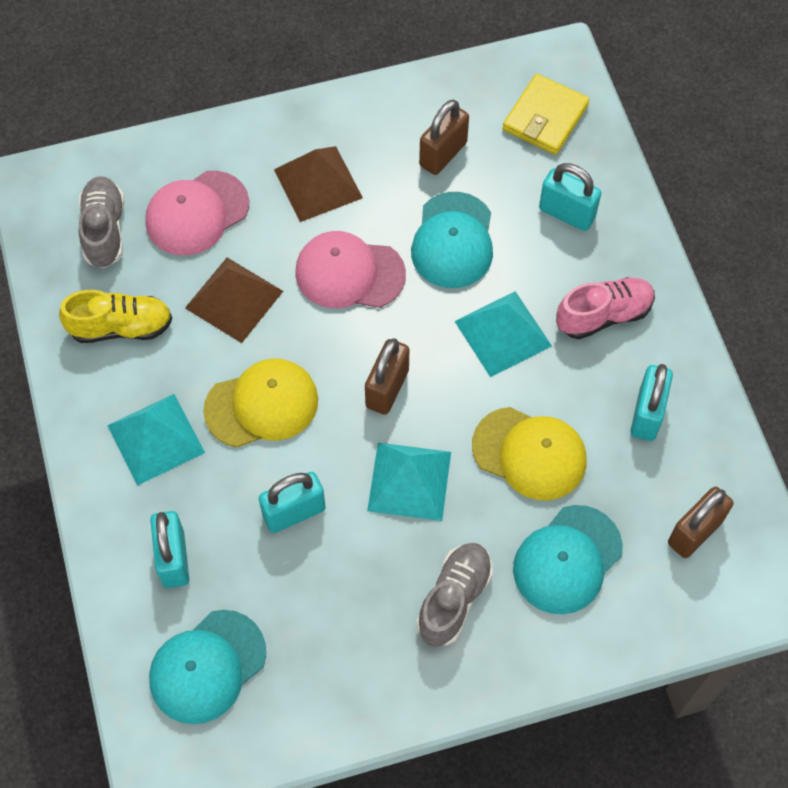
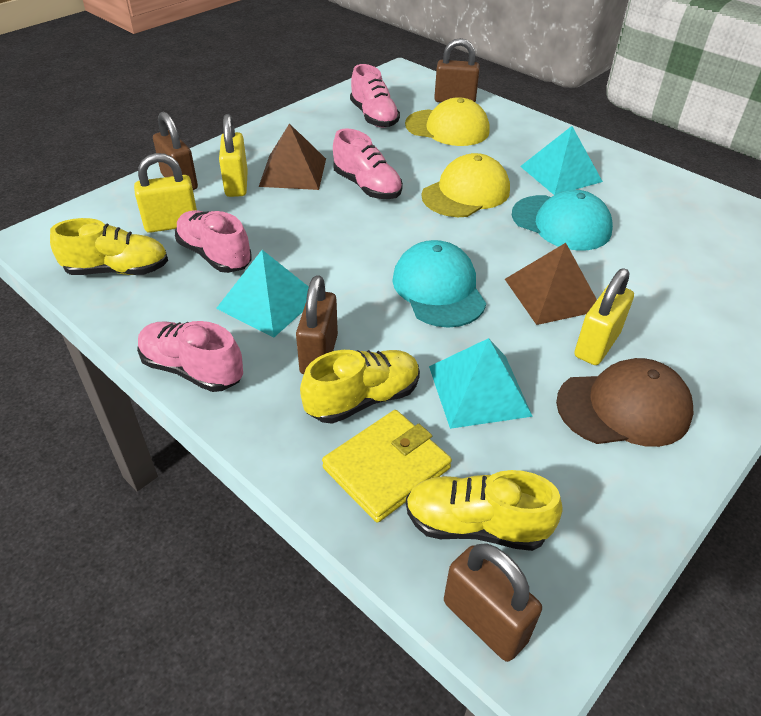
brown cap: none = 0 -> [556,358,694,447] = 1
brown padlock: [365,338,409,415] [419,99,469,175] [668,487,733,558] = 3 -> [153,111,198,190] [296,275,338,374] [434,38,480,102] [444,544,542,662] = 4
grey shoe: [79,176,124,268] [417,543,493,647] = 2 -> none = 0
pink cap: [145,171,249,255] [295,231,406,308] = 2 -> none = 0
pink shoe: [556,277,655,339] = 1 -> [137,321,243,392] [175,210,252,273] [333,129,403,199] [350,64,400,128] = 4
turquoise cap: [149,610,266,724] [411,192,493,288] [513,505,623,614] = 3 -> [392,240,486,328] [512,190,613,251] = 2
turquoise padlock: [150,511,189,588] [259,472,326,533] [539,163,601,231] [630,364,673,441] = 4 -> none = 0
yellow padlock: none = 0 -> [134,153,197,233] [219,114,248,197] [574,268,634,365] = 3
yellow shoe: [59,290,172,343] = 1 -> [50,218,168,275] [300,350,420,424] [406,470,563,551] = 3

